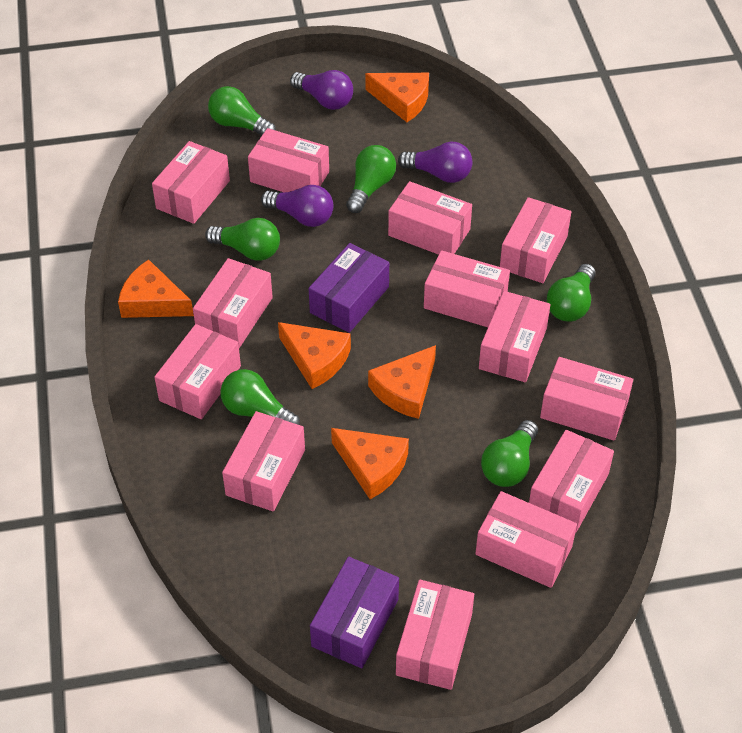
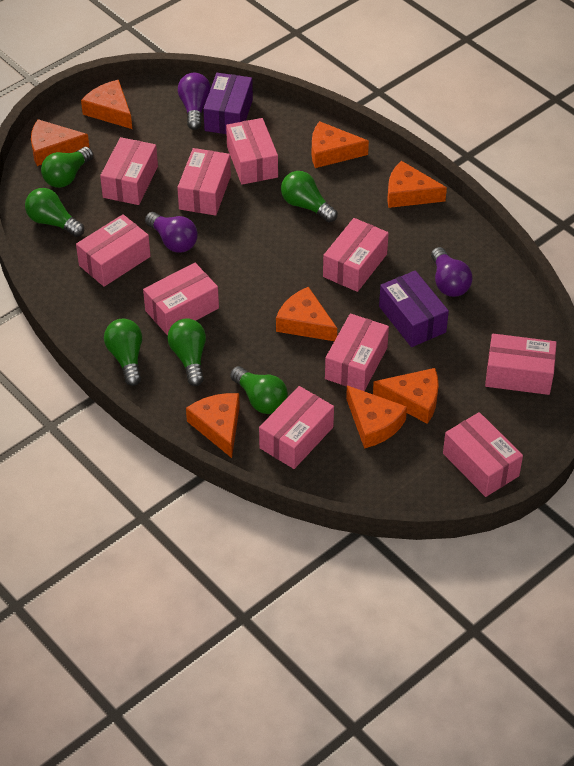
orange cheese: [118,259,194,318] [278,322,351,389] [331,428,409,499] [365,73,429,122] [368,345,436,419] = 5 -> [31,119,89,166] [81,80,132,129] [186,393,240,458] [276,287,337,341] [312,121,369,168] [346,385,407,448] [373,368,439,424] [387,161,447,208] = 8
pink box: [152,141,230,224] [155,324,241,419] [193,258,273,348] [222,411,305,512] [248,128,329,192] [388,181,472,255] [396,579,474,690] [424,250,510,327] [476,491,577,588] [479,291,551,382] [500,197,571,283] [529,430,614,533] [540,357,633,441] = 13 -> [76,214,151,287] [100,137,158,205] [143,263,219,335] [177,148,231,216] [226,118,278,185] [259,386,334,469] [323,218,389,292] [325,313,389,391] [443,412,523,497] [485,334,557,395] = 10

